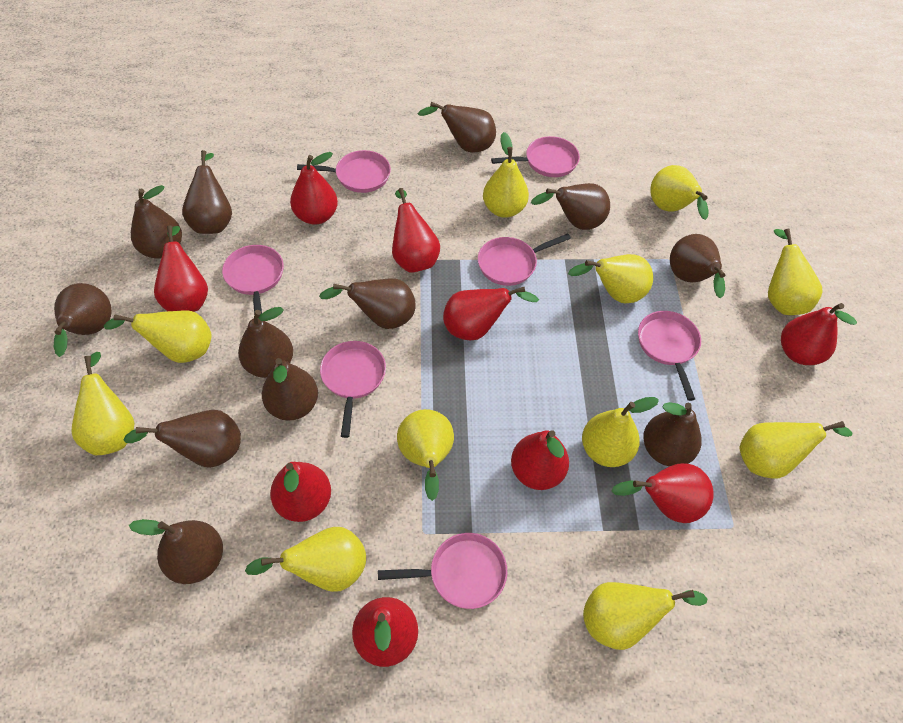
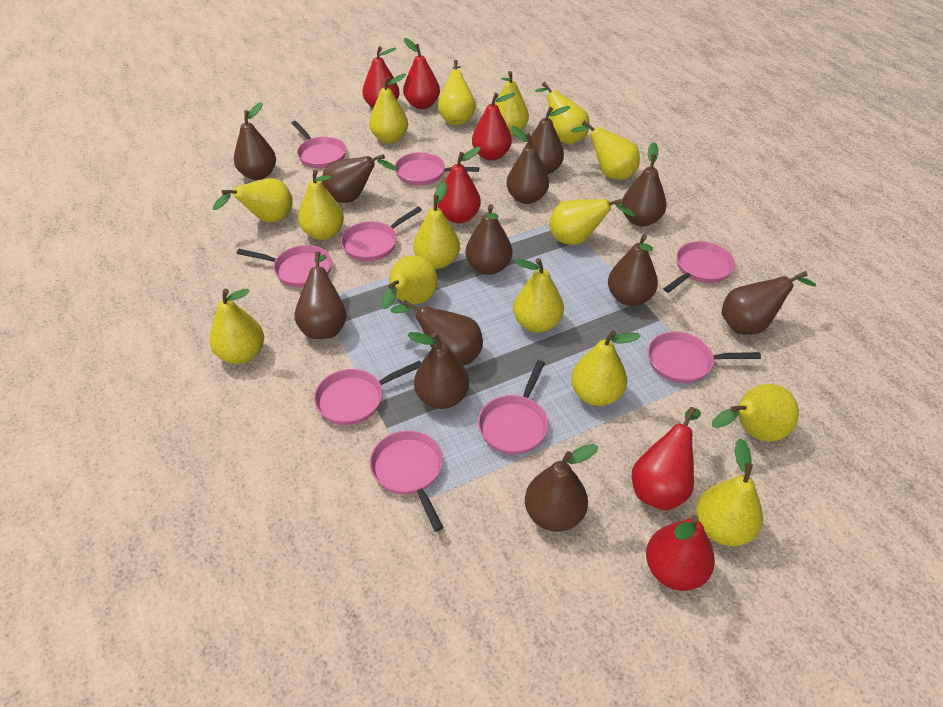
pink pan: [222,245,284,318] [297,150,391,193] [320,341,386,438] [378,533,507,609] [478,233,571,286] [491,136,580,177] [638,311,701,401] = 7 -> [237,245,332,288] [291,121,346,169] [314,360,421,425] [341,207,422,261] [370,431,444,532] [395,152,479,186] [478,360,548,455] [648,331,761,383] [663,241,735,293] = 9
red pear: [154,225,208,312] [270,462,331,522] [290,152,338,225] [352,597,418,667] [392,188,440,273] [443,287,539,341] [511,430,569,490] [612,463,714,523] [781,303,857,365] = 9 -> [363,46,400,108] [403,38,440,109] [437,147,481,223] [472,93,515,161] [632,407,701,511] [646,515,715,591] = 6
yellow pear: [71,352,135,455] [104,310,211,363] [245,527,366,592] [397,409,454,501] [483,132,529,218] [568,254,653,303] [582,397,659,467] [583,582,708,650] [650,165,709,220] [739,421,852,479] [768,229,823,315] = 11 -> [210,289,264,364] [213,178,293,223] [298,170,344,240] [369,73,408,143] [381,255,438,309] [413,182,460,269] [438,60,476,125] [495,71,529,136] [513,258,564,333] [535,82,589,145] [549,198,636,245] [571,121,640,180] [571,330,641,406] [696,438,763,546] [712,384,799,442] = 15

